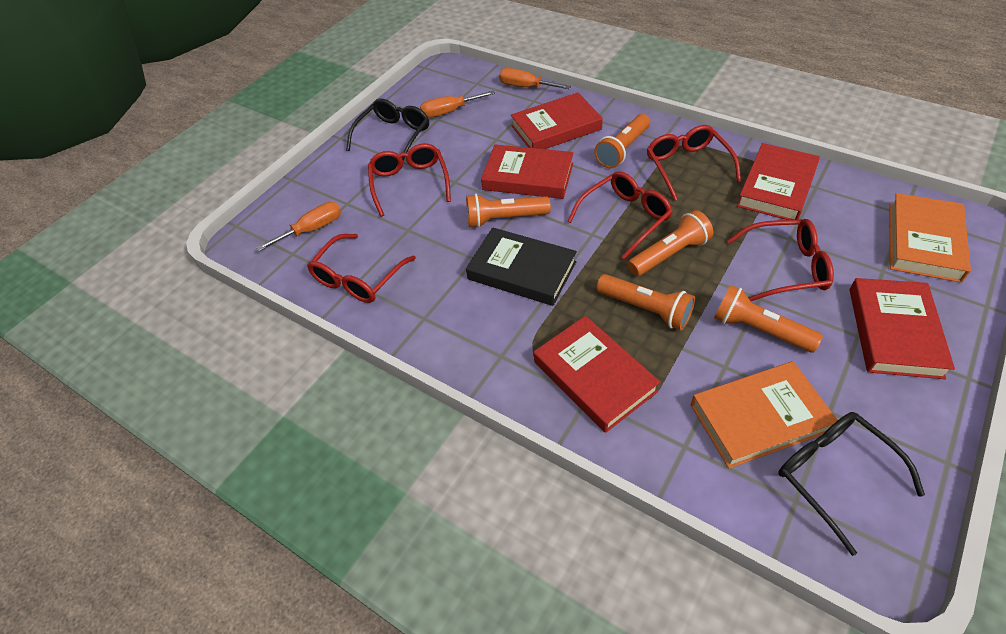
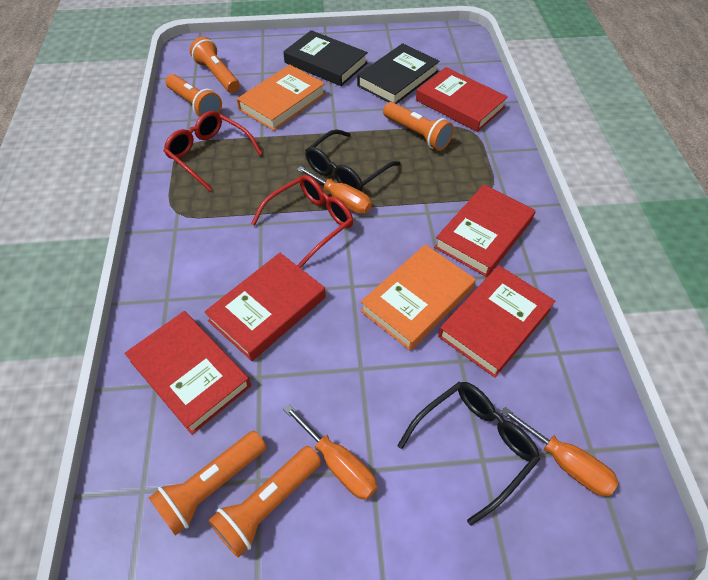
black book: [466,227,577,306] = 1 -> [283,30,368,86] [357,43,440,104] = 2
red glasses: [307,234,416,303] [368,143,451,217] [568,171,673,260] [647,125,741,201] [727,219,834,301] = 5 -> [164,111,262,191] [251,175,353,268] = 2

